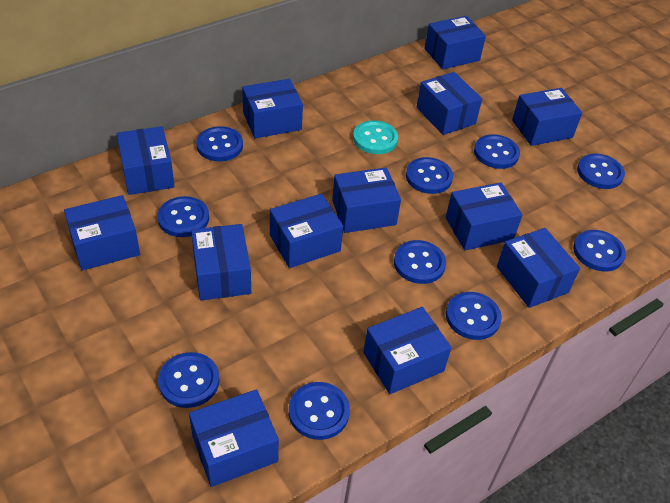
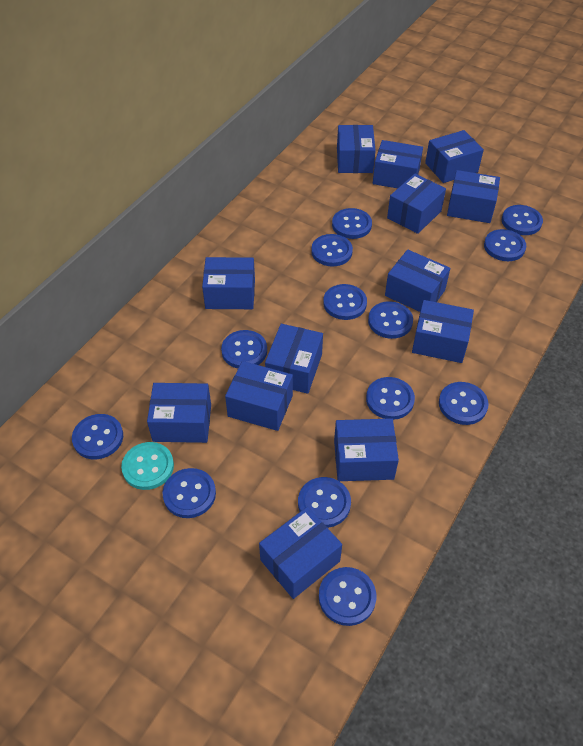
blue button: [158,196,209,237] [158,352,219,408] [196,126,243,161] [289,382,350,440] [394,240,446,284] [406,157,453,194] [446,292,502,340] [474,134,520,169] [573,230,626,272] [577,154,625,189] = 10 -> [72,414,123,459] [163,468,216,518] [221,330,267,368] [298,477,351,528] [311,234,353,266] [319,567,376,626] [323,284,367,320] [332,208,372,239] [366,377,415,420] [368,301,413,339] [439,382,489,425] [484,229,526,261] [502,205,543,235] = 13

